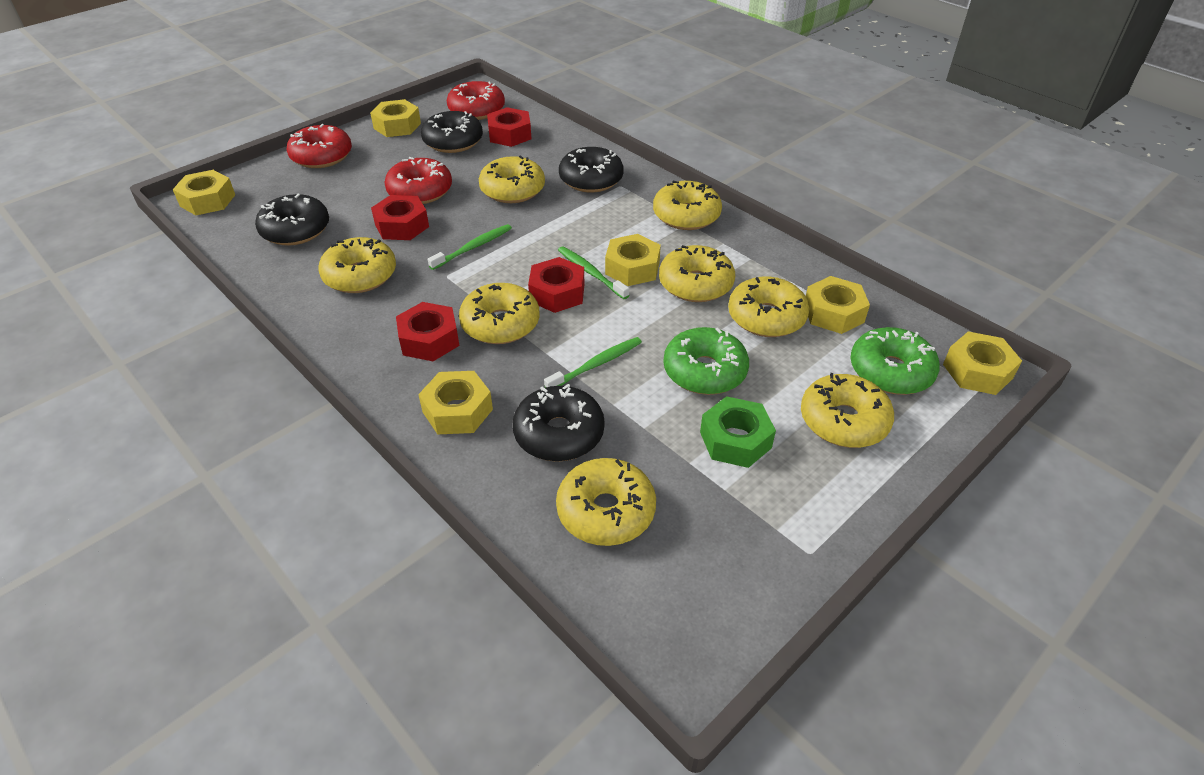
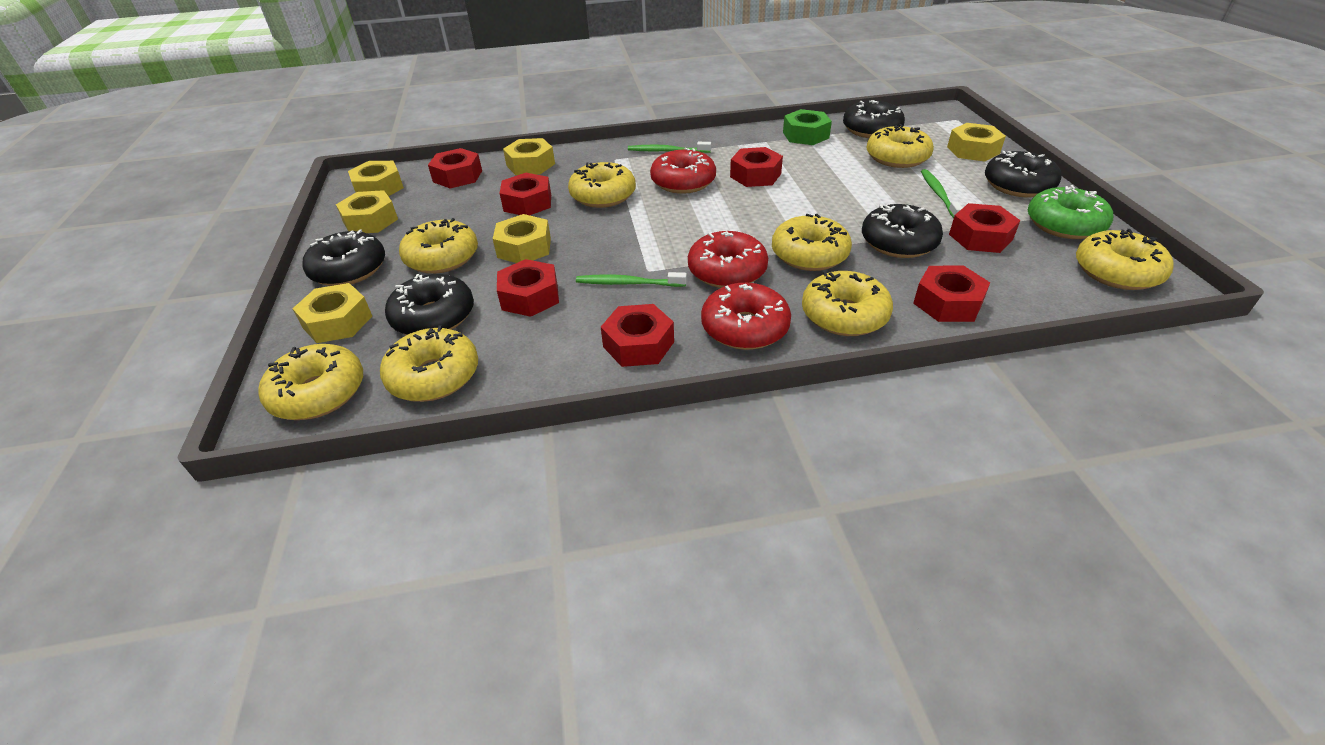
black donut: [255,194,329,246] [421,111,483,153] [513,384,605,462] [559,147,624,192] = 4 -> [302,230,385,286] [385,274,474,335] [843,100,905,138] [862,204,943,258] [985,151,1062,197] = 5
green donut: [663,327,749,395] [850,327,940,395] = 2 -> [1028,185,1113,239] = 1
red nut: [371,195,429,240] [396,302,459,361] [487,107,531,147] [528,257,584,313] = 4 -> [428,148,482,188] [497,259,559,317] [500,173,551,215] [601,304,674,367] [730,147,783,187] [913,265,990,322] [949,203,1020,253] = 7

